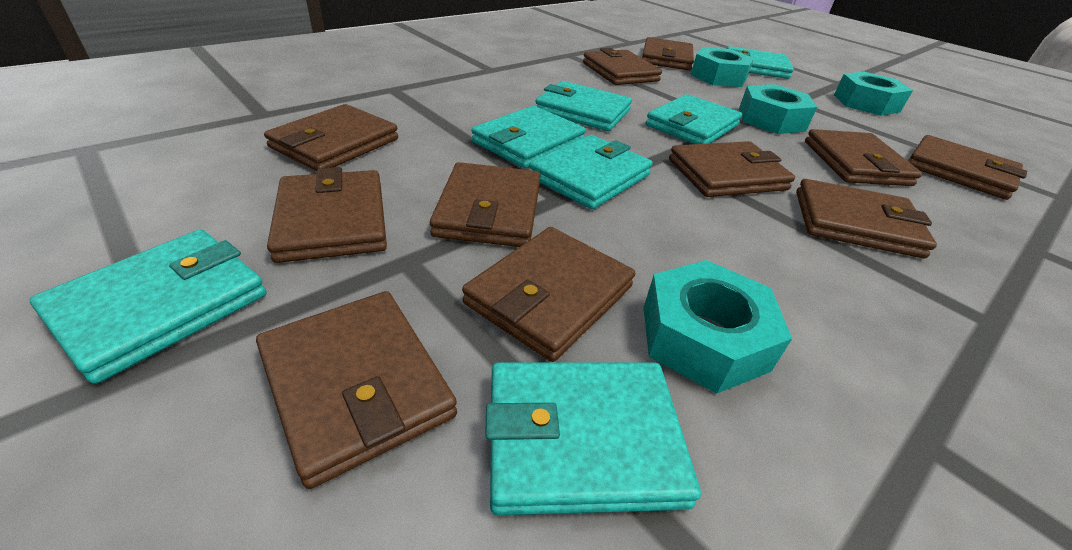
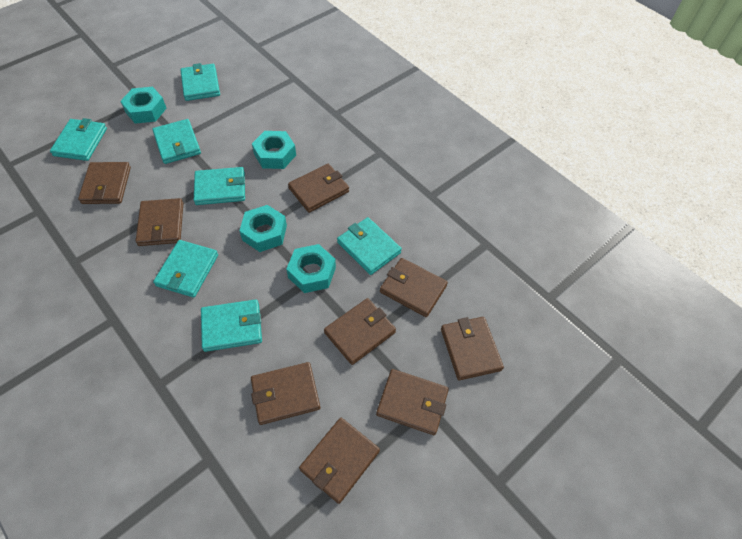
brown wallet: [256,291,457,489] [264,104,398,171] [267,167,387,263] [430,162,541,247] [462,227,635,362] [583,48,662,85] [642,37,694,70] [669,141,795,197] [796,179,937,258] [805,129,922,186] [908,135,1027,200] = 11 -> [78,162,131,204] [136,198,183,246] [251,362,320,425] [288,164,349,213] [299,418,380,504] [324,298,396,365] [376,369,449,435] [380,258,448,317] [441,317,504,380] = 9

